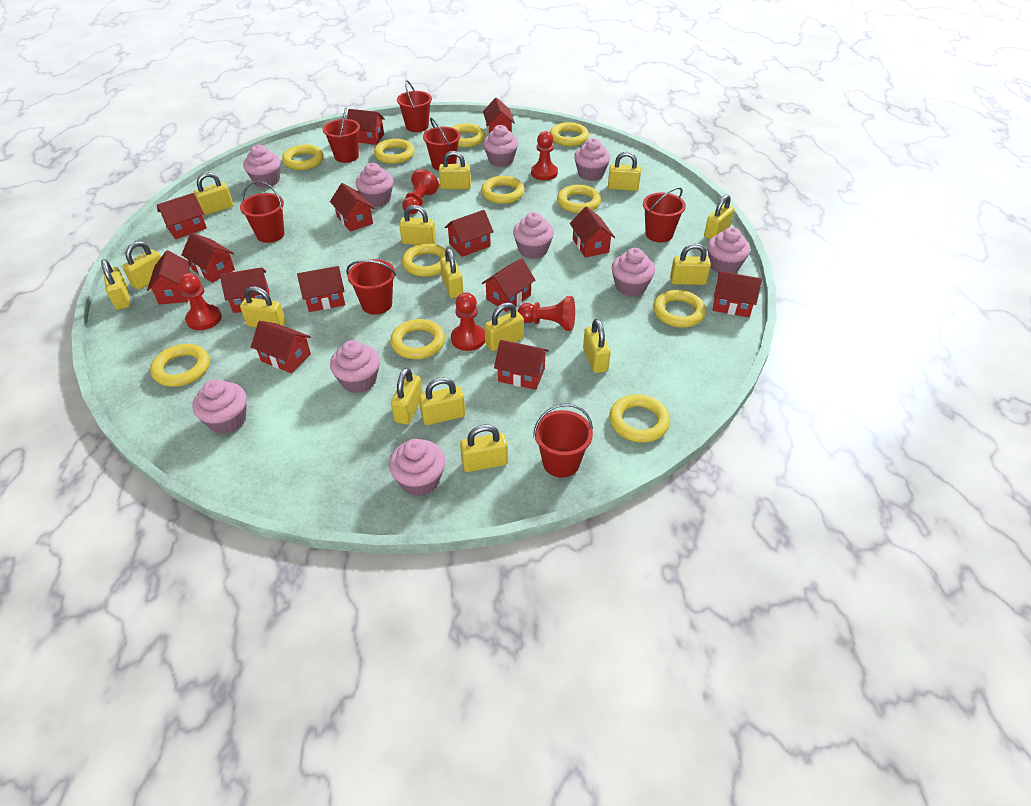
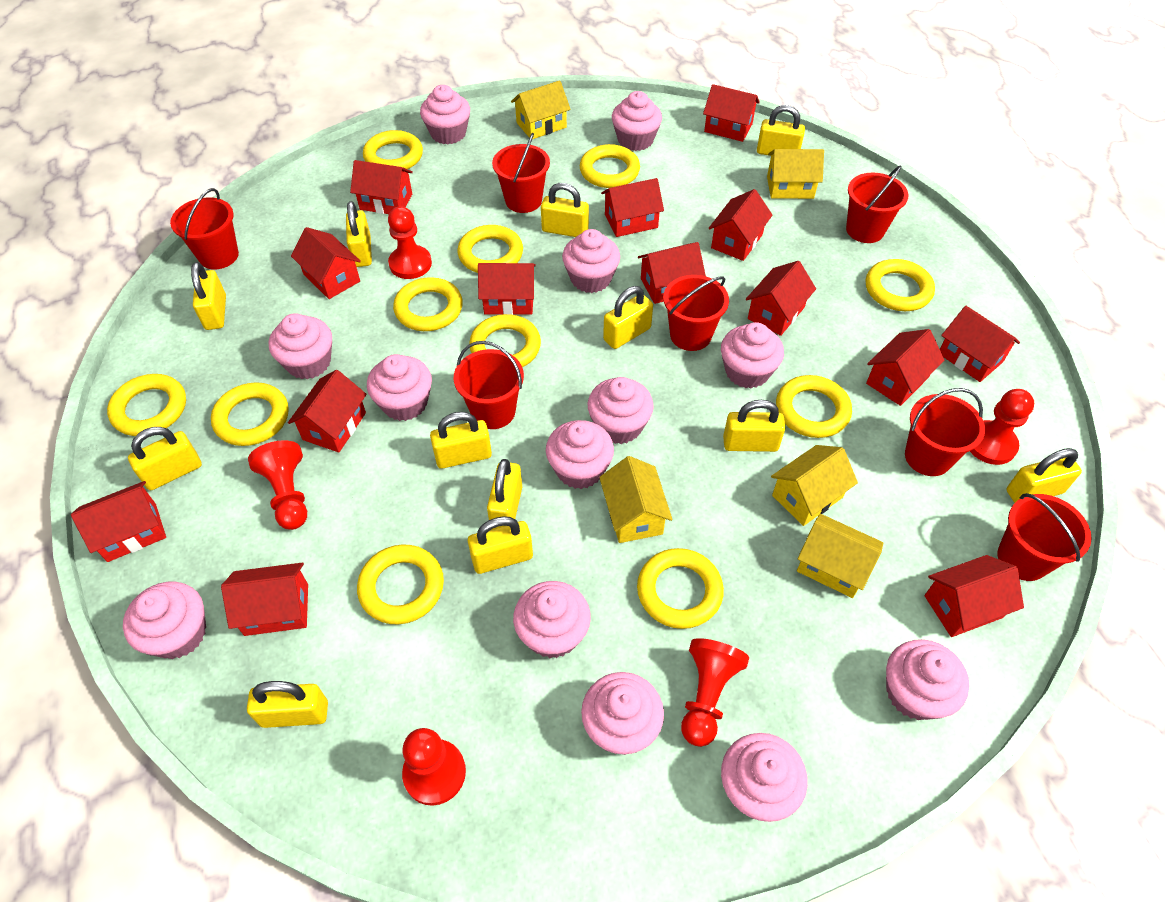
pink cupcake: [193,379,247,434] [243,145,281,188] [330,340,380,393] [356,163,394,207] [389,439,445,496] [483,125,518,167] [513,212,554,259] [574,138,610,181] [612,248,655,297] [707,227,750,273] = 10 -> [123,582,206,659] [269,313,332,379] [367,354,432,421] [420,85,470,145] [513,581,591,658] [546,420,614,489] [562,229,620,293] [581,672,664,755] [587,377,654,444] [612,91,662,151] [721,322,784,388] [721,733,808,822] [886,639,969,720] = 13
yellow house: none = 0 -> [511,80,571,139] [599,456,673,543] [767,149,824,199] [771,445,858,526] [797,514,883,598] = 5
yellow padlock: [101,259,131,310] [122,241,161,290] [194,172,233,215] [240,286,286,327] [391,368,423,425] [399,205,436,245] [419,377,465,425] [439,151,471,189] [440,248,463,298] [460,424,508,472] [484,302,524,351] [583,319,611,373] [608,152,641,191] [670,243,711,285] [704,195,735,239] = 15 -> [128,427,202,490] [191,262,226,330] [247,681,328,728] [346,201,372,267] [430,412,492,469] [468,516,533,574] [487,459,522,529] [541,183,589,237] [603,286,653,349] [723,400,785,452] [757,105,805,155] [1006,448,1082,503] = 12

